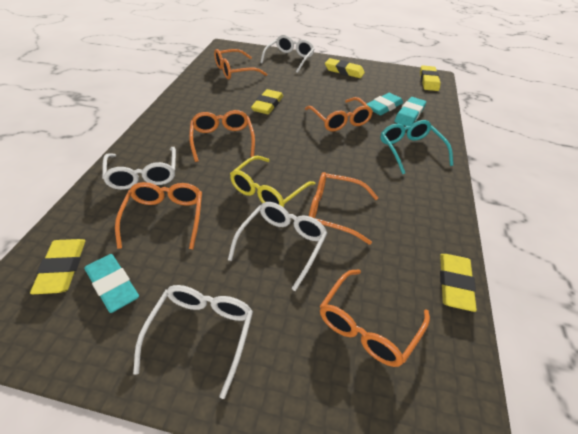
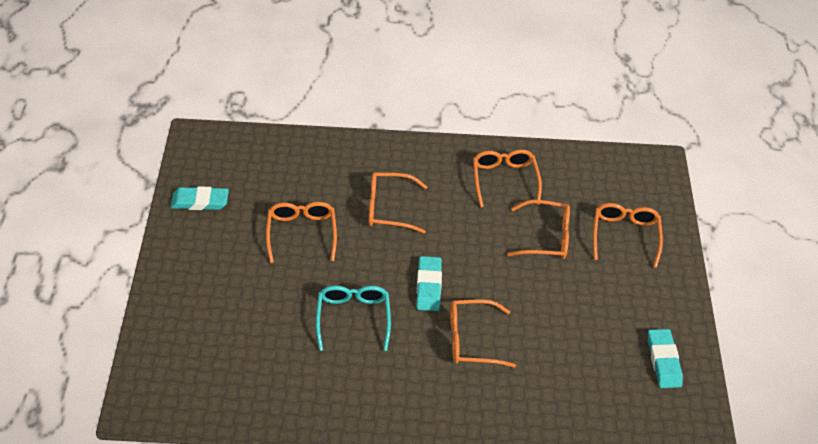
white glasses: [102,147,176,190] [133,285,253,399] [228,202,327,291] [260,35,314,73] = 4 -> none = 0
yellow eraser: [30,239,85,294] [251,89,283,114] [325,58,365,78] [420,65,441,91] [440,254,477,312] = 5 -> none = 0
yellow glasses: [230,156,315,208] = 1 -> none = 0

